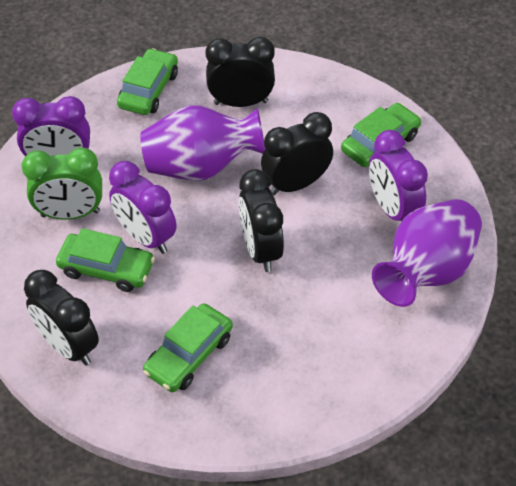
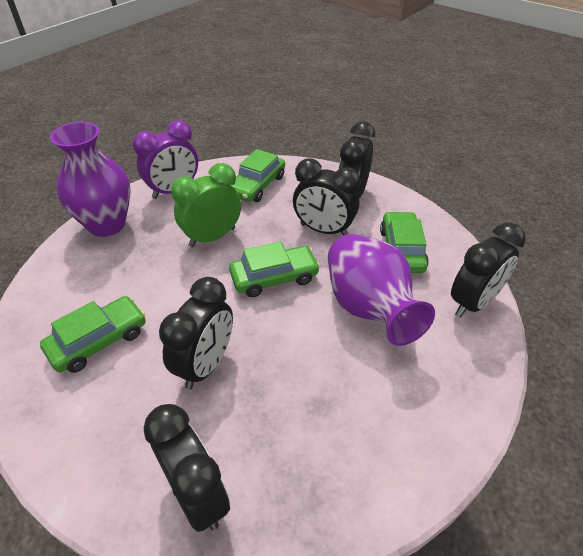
black clock: [24,270,99,365] [206,37,275,107] [239,169,284,272] [261,112,333,195] = 4 -> [144,404,230,532] [159,277,233,389] [293,159,361,236] [338,122,375,198] [451,223,526,318] = 5
purple clock: [12,96,90,156] [109,161,177,254] [369,130,428,222] = 3 -> [133,120,198,199] = 1

